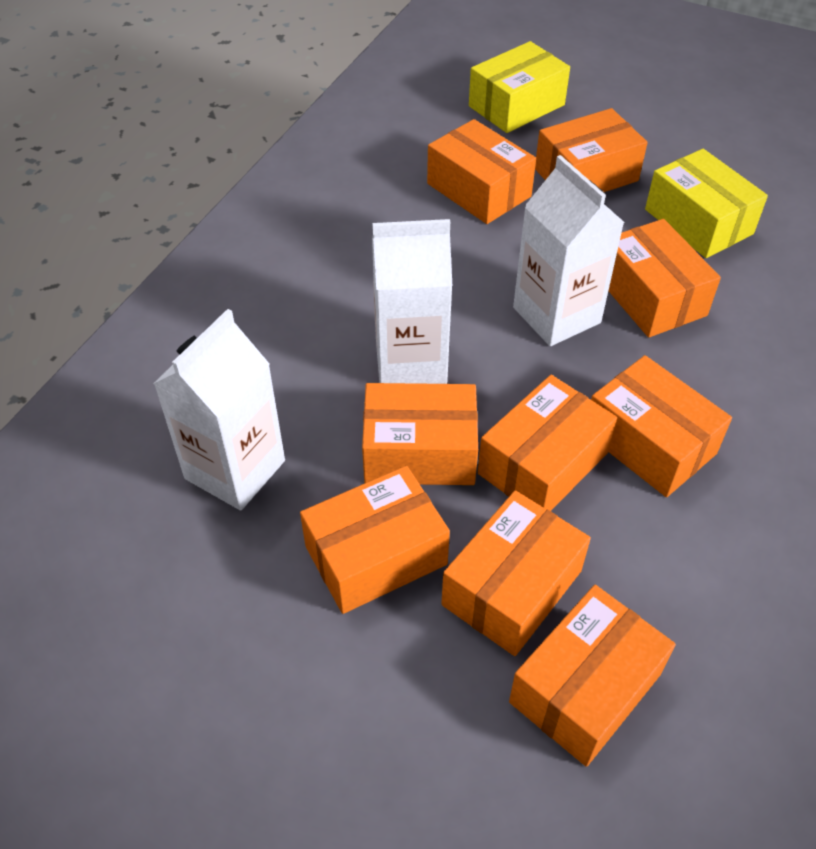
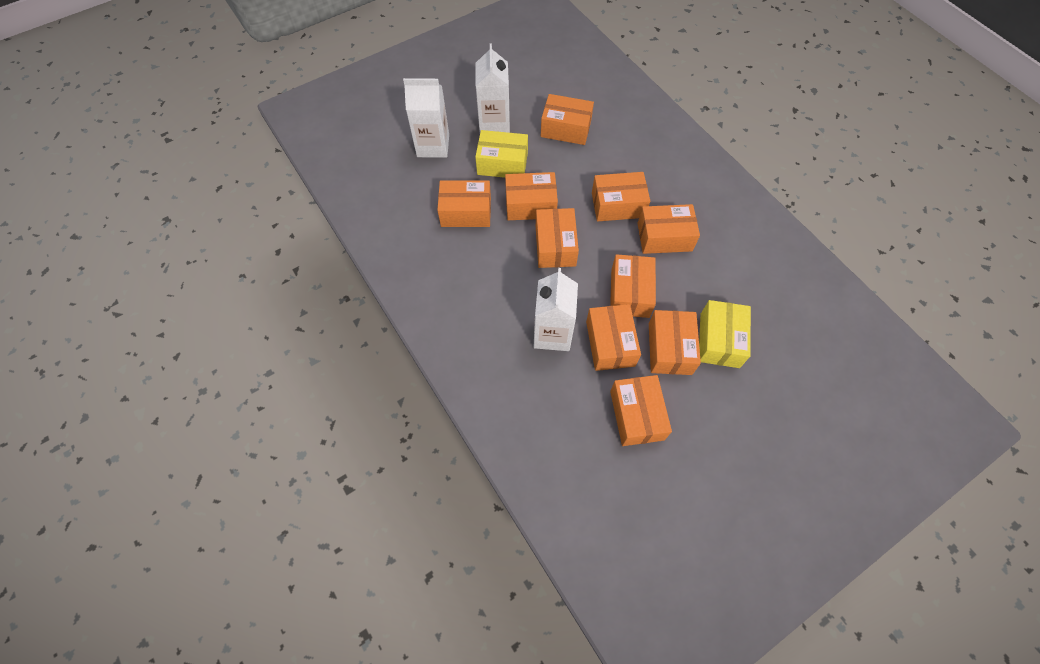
orange box: [300,466,450,614] [362,383,478,485] [427,119,536,224] [441,490,591,656] [478,375,617,511] [509,585,676,767] [535,108,648,192] [591,355,732,497] [608,219,721,338] = 9 -> [437,180,491,227] [505,172,558,220] [536,208,579,268] [541,94,594,145] [586,304,641,371] [592,172,650,221] [610,254,656,318] [610,375,672,446] [638,204,700,254] [649,310,701,375] = 10

